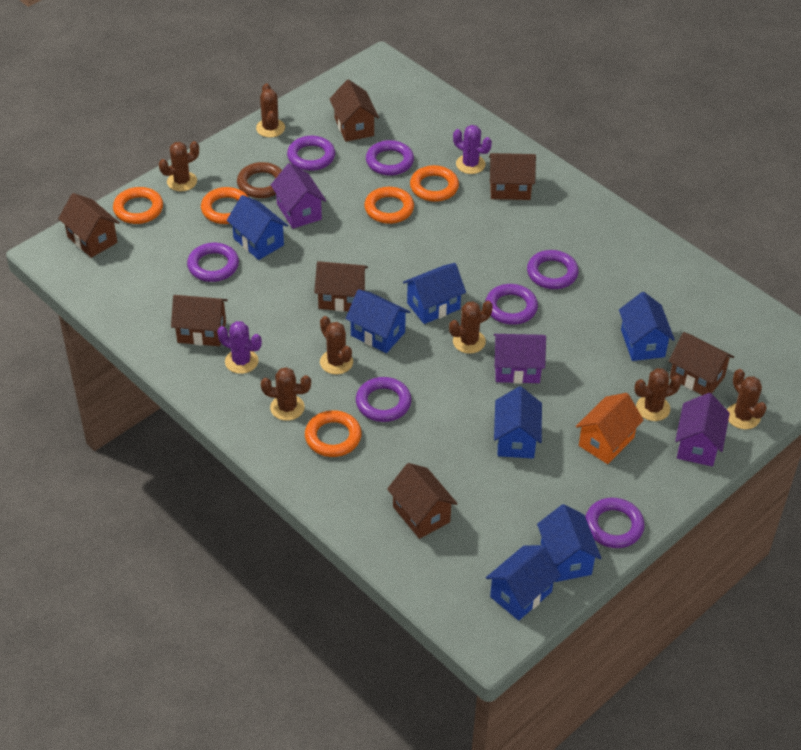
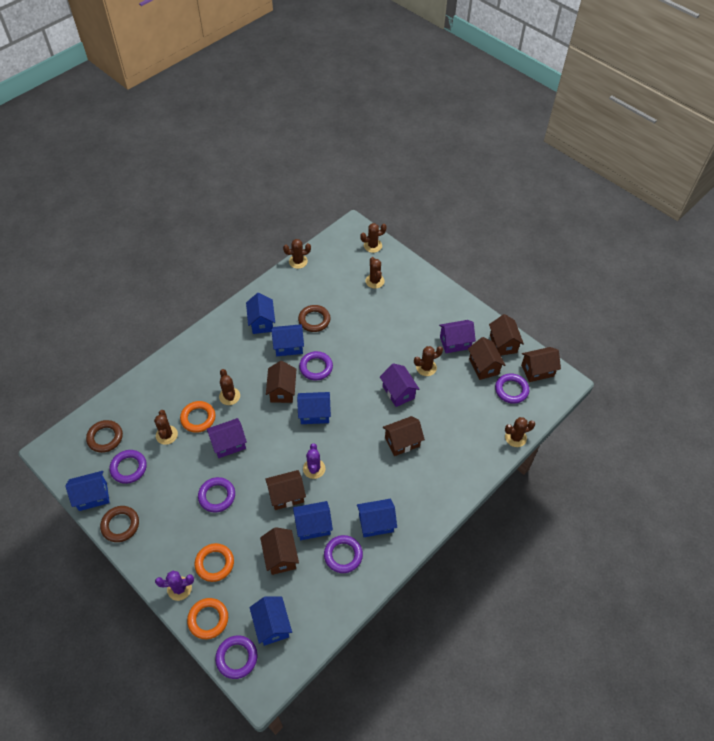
brown ring: [237,162,282,198] = 1 -> [86,420,123,453] [100,506,139,542] [298,305,331,332] = 3
orange house: [576,393,644,464] = 1 -> none = 0
orange ring: [113,187,163,224] [201,187,248,224] [305,410,362,457] [364,187,414,224] [410,165,459,202] = 5 -> [180,401,216,433] [187,598,228,639] [194,543,234,582] = 3
purple ring: [187,243,239,282] [287,136,335,171] [356,377,411,422] [366,140,414,176] [485,284,538,325] [527,250,579,289] [585,498,645,548] = 7 -> [110,450,147,484] [198,477,235,513] [215,635,258,679] [299,351,333,381] [324,535,363,573] [495,373,529,404] = 6

